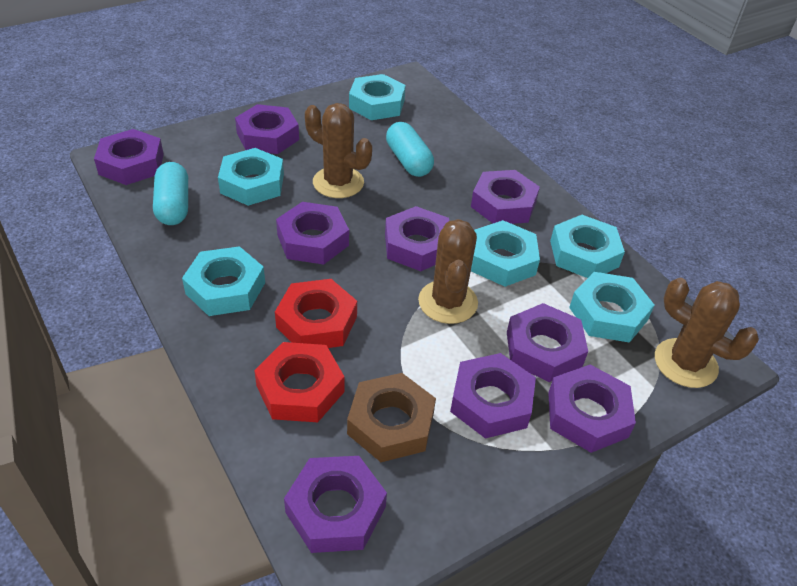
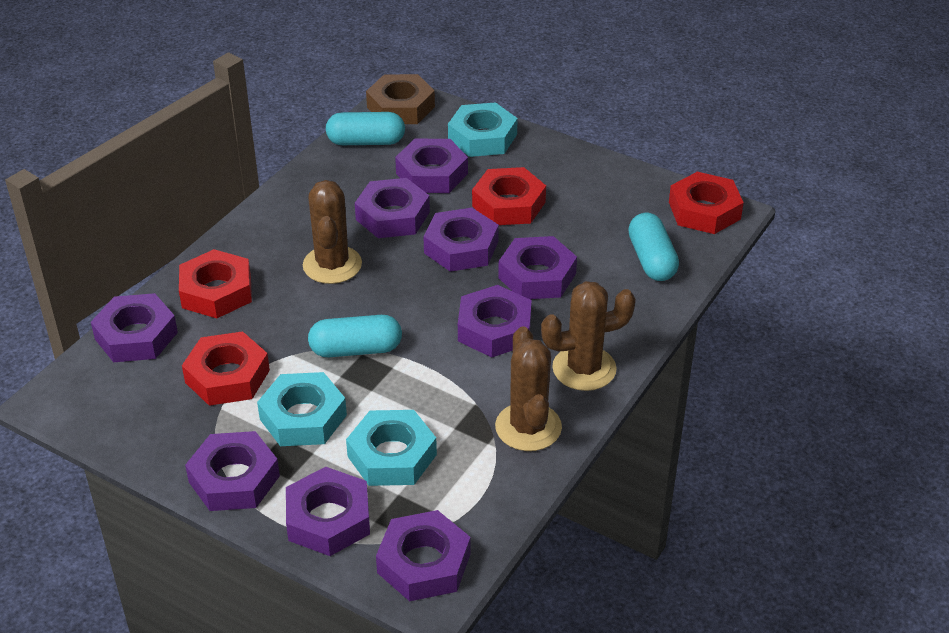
red nut: [254,342,345,422] [275,279,357,348] = 2 -> [179,249,252,318] [182,331,270,406] [472,167,546,225] [669,172,744,234] = 4
turquoise capsule: [153,162,188,225] [386,122,434,177] = 2 -> [308,315,402,357] [326,112,405,145] [628,213,679,281] = 3
turquoise nut: [182,246,265,316] [218,148,284,206] [349,74,406,120] [471,220,540,287] [550,215,625,278] [569,272,655,343] = 6 -> [257,372,347,446] [346,410,437,486] [448,102,518,157] = 3

